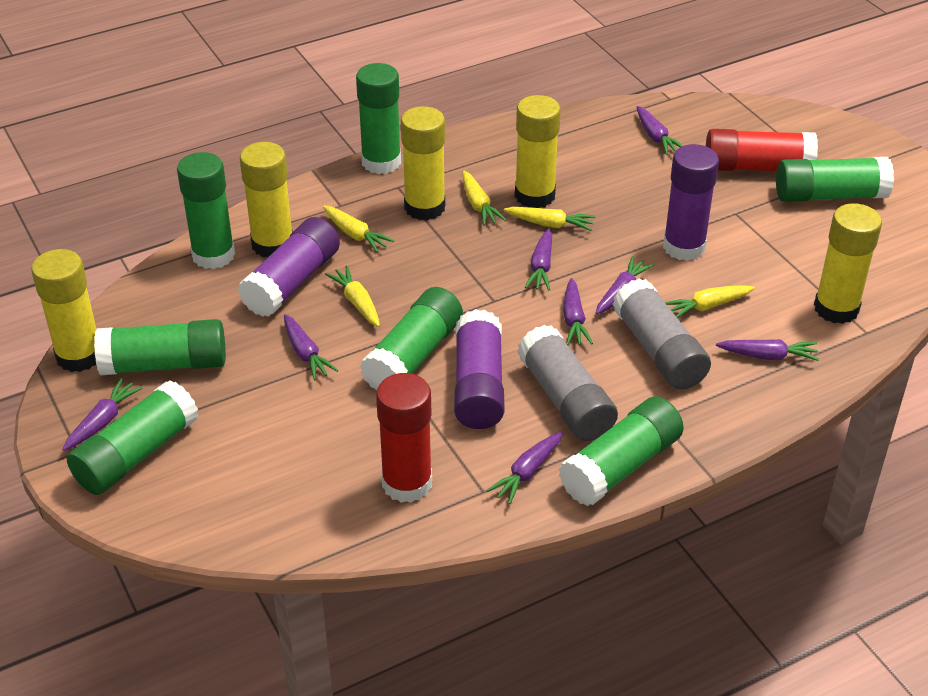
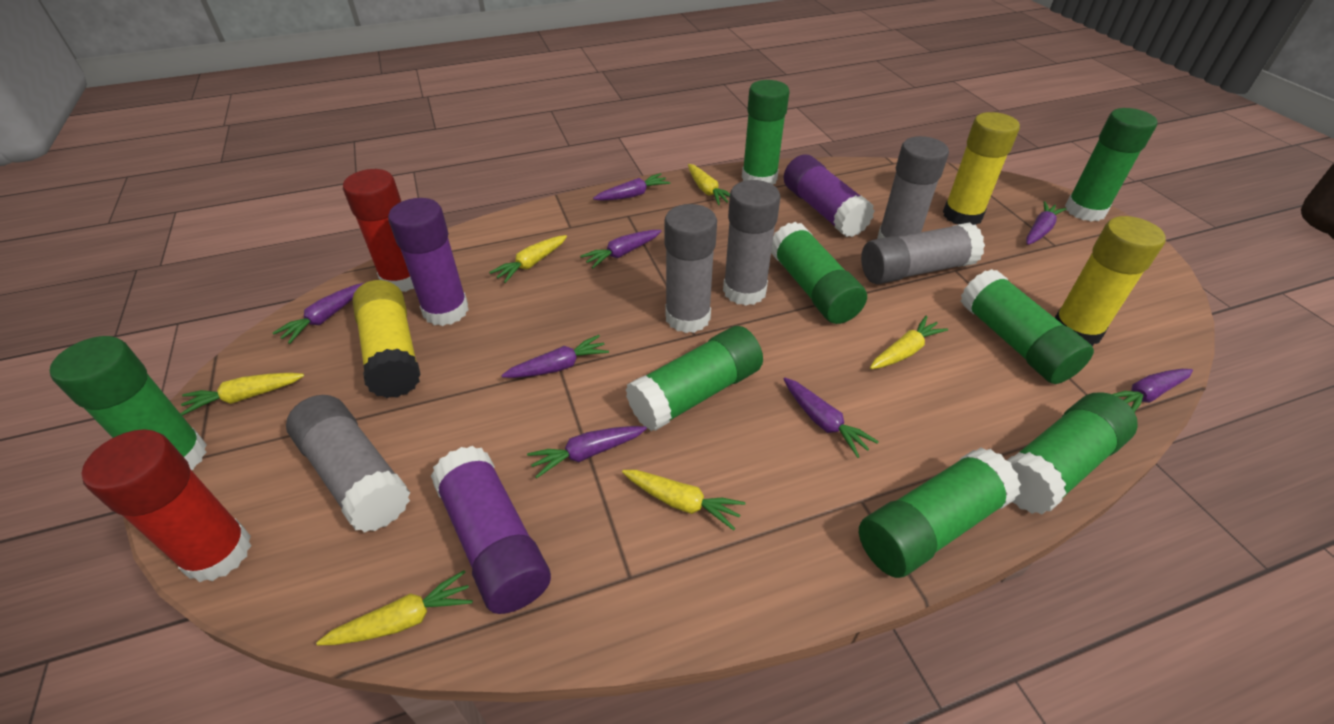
green glue stick: [67,380,199,495] [94,319,226,375] [177,152,235,269] [356,63,401,174] [360,287,463,391] [559,396,684,506] [776,157,894,202] = 7 -> [50,336,207,470] [626,326,763,431] [742,80,789,185] [771,222,867,324] [859,448,1021,578] [960,269,1094,384] [1006,392,1138,514] [1065,108,1158,222] = 8
grey glue stick: [517,325,618,441] [612,278,711,390] = 2 -> [286,395,410,533] [664,204,717,333] [723,180,781,306] [861,222,985,284] [877,136,949,239] = 5
yellow carrot: [323,206,394,253] [325,266,380,327] [462,170,506,226] [504,207,595,231] [665,285,755,318] = 5 -> [180,373,304,416] [316,570,473,645] [489,235,567,283] [622,470,745,530] [688,164,730,205] [870,316,948,369] = 6
yellow glue stick: [32,249,96,372] [240,142,293,257] [401,106,445,220] [515,95,561,208] [814,203,882,324] = 5 -> [352,280,421,398] [943,112,1020,225] [1055,216,1166,346] = 3

